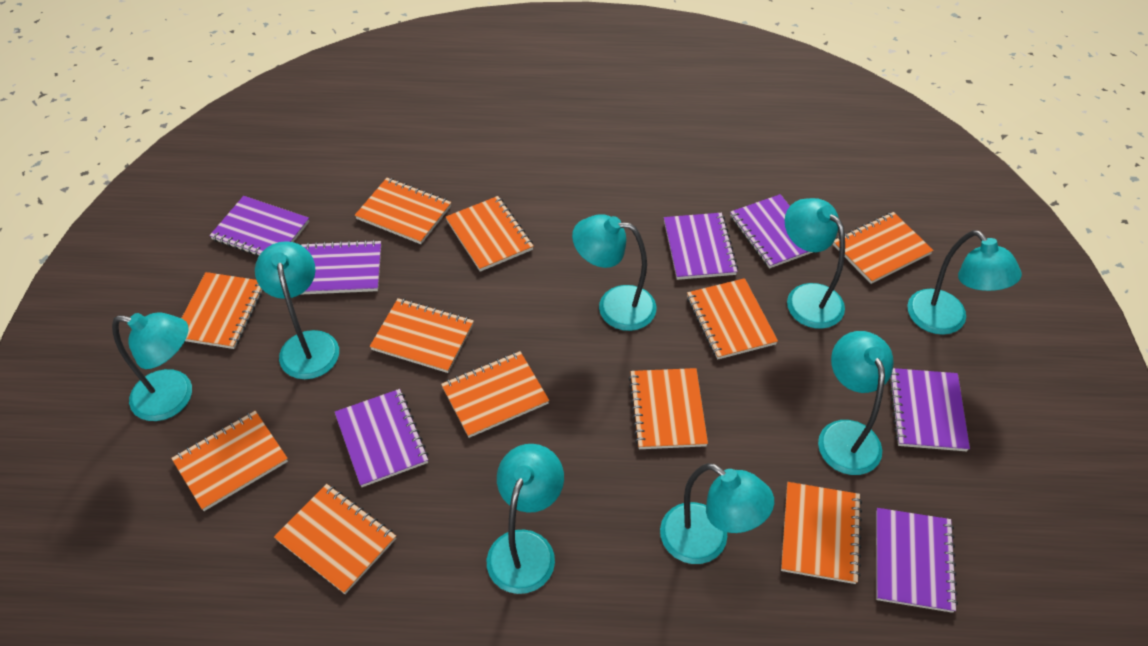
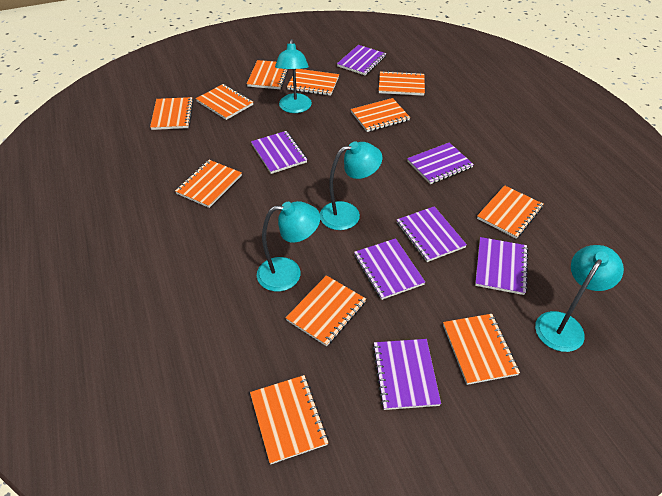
turquoise lamp: [112,312,192,421] [255,241,339,379] [487,444,564,594] [572,214,656,331] [660,463,774,564] [785,198,845,329] [818,331,894,475] [907,230,1022,335] = 8 -> [257,201,320,291] [275,39,312,113] [320,141,383,230] [535,245,624,352] = 4

